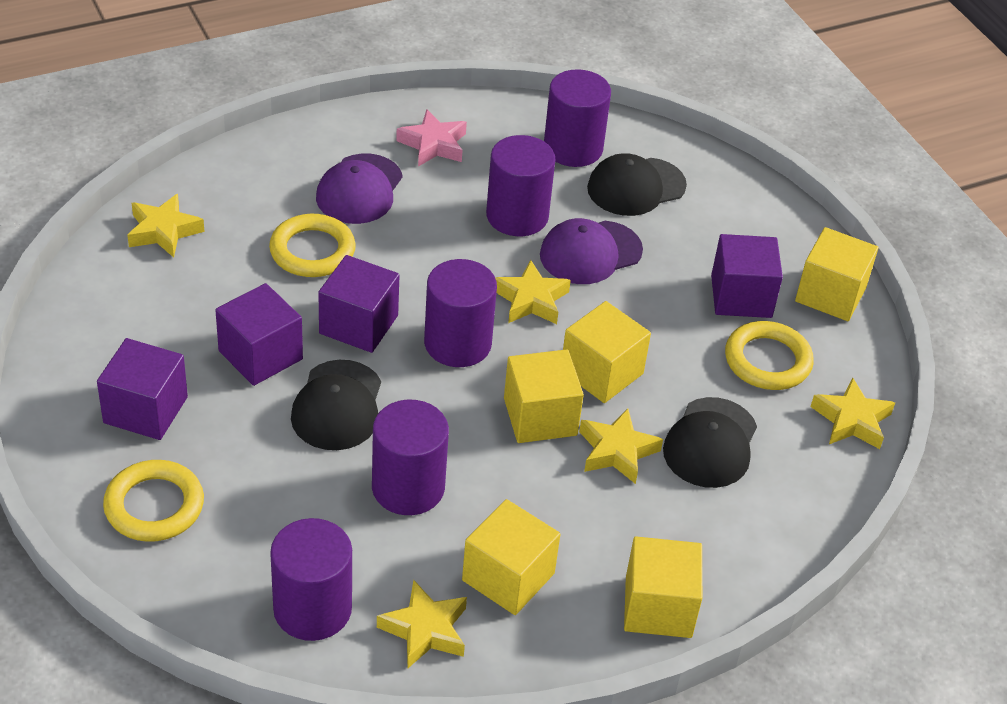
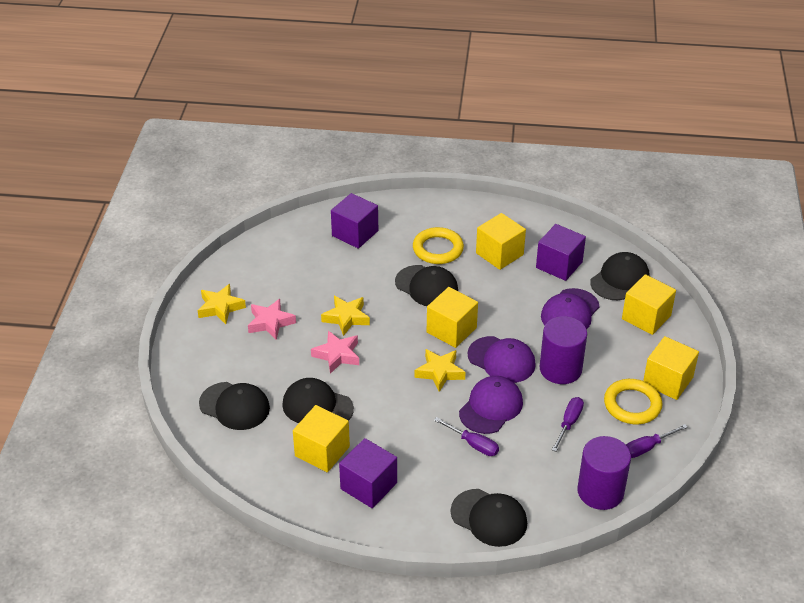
black cap: [291,360,381,450] [587,153,687,216] [663,397,757,488] = 3 -> [199,382,270,430] [282,378,354,423] [395,265,458,306] [451,489,527,547] [590,252,649,300] = 5
pink star: [396,109,467,167] = 1 -> [248,299,296,340] [311,331,359,374] = 2
purple cap: [316,154,403,224] [540,218,643,284] = 2 -> [459,376,523,434] [468,336,536,383] [541,288,600,329] = 3
purple cube: [97,338,188,440] [215,283,303,386] [318,255,400,353] [711,234,783,318] = 4 -> [331,193,378,249] [339,438,397,508] [536,224,586,281] = 3
purple cylinder: [270,518,352,641] [372,400,449,515] [424,259,497,367] [486,135,555,236] [544,69,611,167] = 5 -> [540,316,587,384] [577,436,631,510] = 2
purple screwdriver: none = 0 -> [434,417,499,456] [552,397,584,452] [626,424,688,458] = 3
yellow ring: [103,460,204,542] [269,214,356,277] [725,321,814,390] = 3 -> [413,227,464,264] [604,379,662,424] = 2
yellow star: [127,194,205,258] [377,580,467,669] [495,260,571,324] [579,408,663,484] [811,377,895,449] = 5 -> [197,284,246,324] [321,296,370,336] [414,349,466,392] = 3

